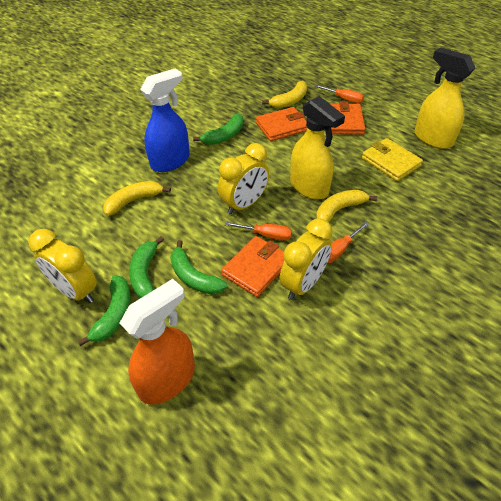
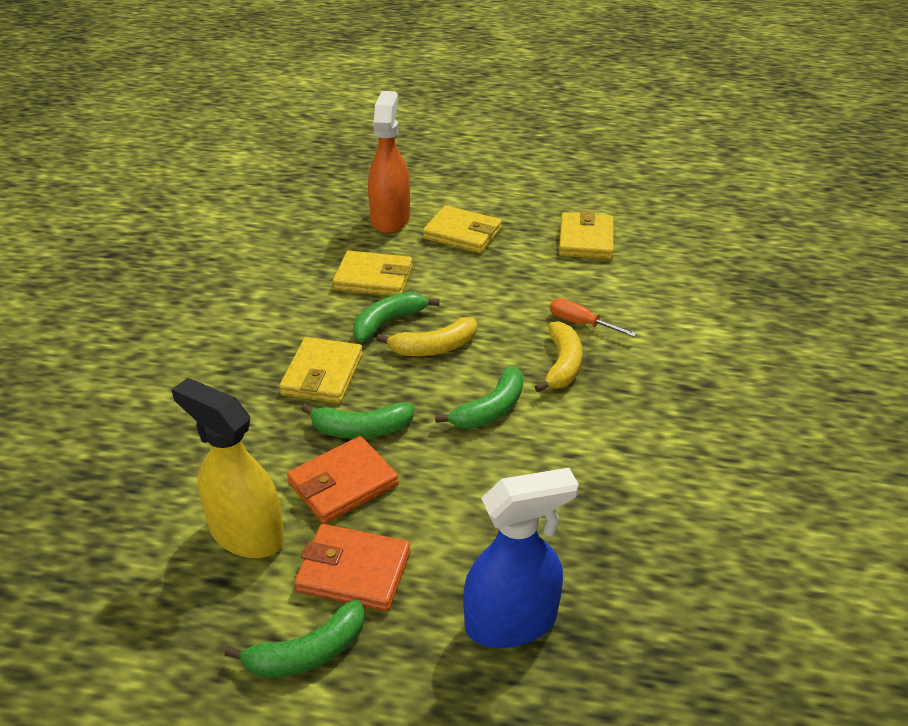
orange screwdriver: [225,222,292,241] [315,85,364,103] [328,222,369,263] = 3 -> [550,298,637,337] = 1
orange wallet: [221,236,284,297] [256,107,307,141] [329,101,365,135] = 3 -> [287,436,399,524] [294,524,411,611] = 2
yellow banana: [103,181,171,216] [262,81,307,108] [316,189,377,222] = 3 -> [376,317,477,356] [535,321,582,393] = 2
yellow clock: [29,229,97,303] [218,143,269,215] [279,218,333,300] = 3 -> none = 0
yellow spray bottle: [290,96,345,200] [415,47,475,149] = 2 -> [171,378,284,558] = 1
yellow wallet: [362,138,423,181] = 1 -> [279,337,363,404] [333,251,413,296] [423,206,502,253] [559,210,614,259] = 4

